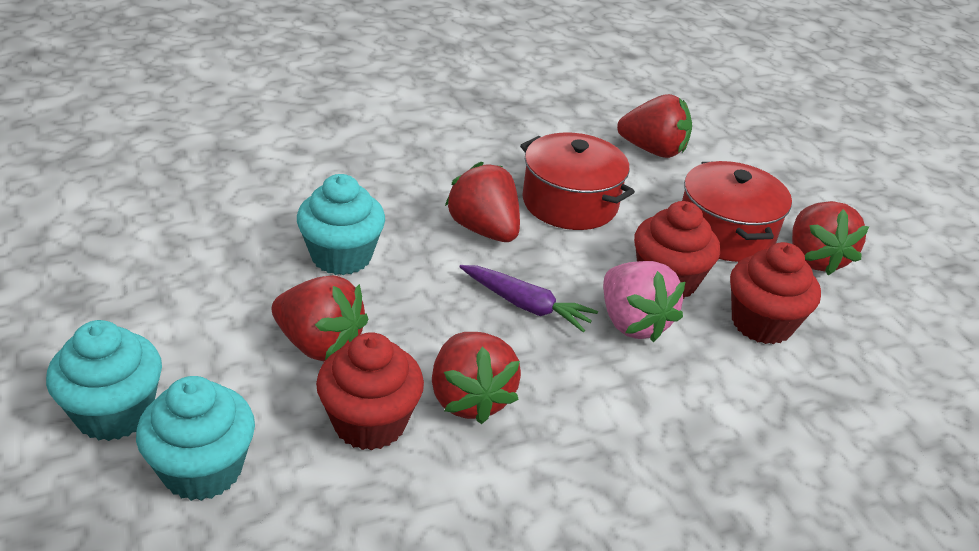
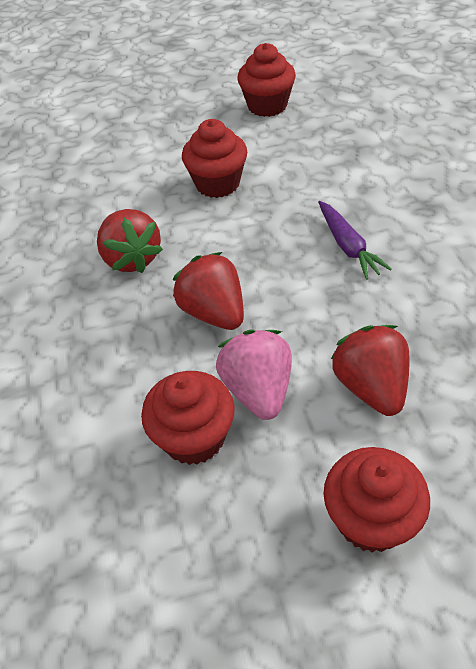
red cupcake: [316,332,424,450] [634,201,720,299] [730,242,821,344] = 3 -> [141,371,235,465] [182,119,247,198] [237,43,296,117] [323,447,430,553] = 4
red pot: [520,133,635,230] [682,161,792,262] = 2 -> none = 0
red strawberry: [272,275,368,361] [432,332,521,424] [445,162,520,242] [617,94,692,158] [792,201,869,275] = 5 -> [97,209,163,273] [173,252,244,330] [331,325,409,416] = 3
turquoise cupcake: [46,320,162,441] [136,376,255,501] [297,174,385,275] = 3 -> none = 0

